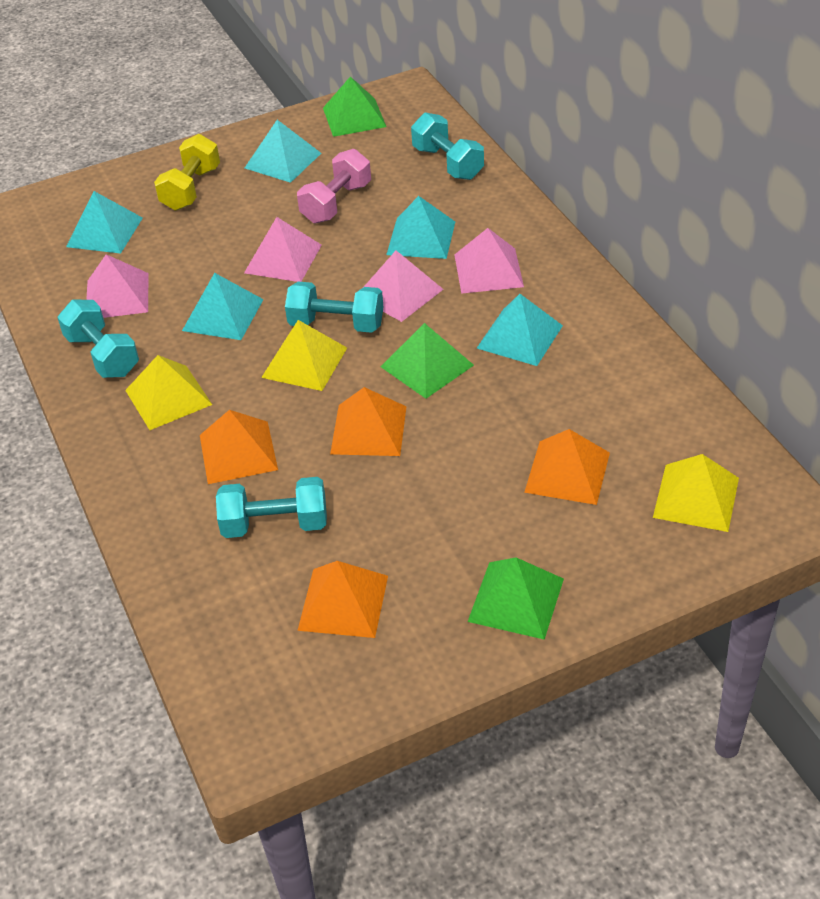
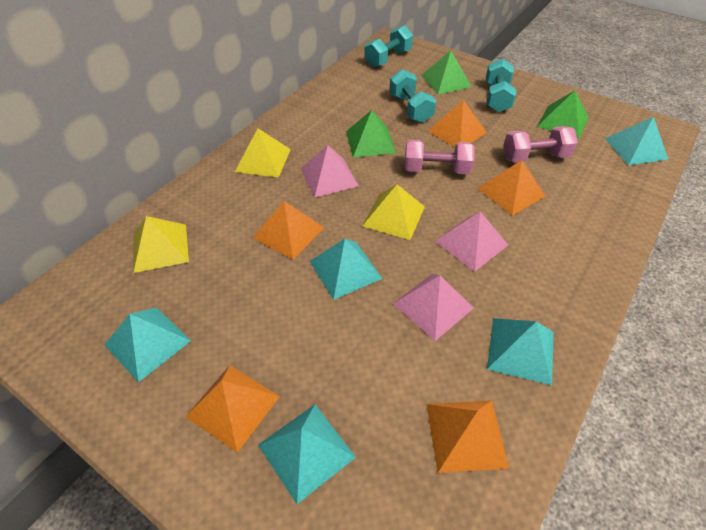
orange pyramid: [200,410,278,484] [297,561,388,638] [330,387,407,456] [524,429,610,505] = 4 -> [185,365,280,453] [253,201,324,260] [427,400,509,473] [428,100,487,147] [477,160,545,216] = 5
pink dumbbell: [297,149,371,224] = 1 -> [405,139,475,174] [503,126,578,163] = 2
pink pyramid: [86,254,149,318] [244,217,322,282] [364,250,444,322] [454,228,524,294] = 4 -> [301,145,359,198] [393,274,474,341] [435,211,508,272] = 3
turquoise dumbbell: [57,300,139,378] [216,477,327,538] [285,282,383,333] [411,112,484,180] = 4 -> [364,25,413,67] [389,69,436,123] [486,59,516,112] = 3
yellow dumbbell: [154,134,220,211] = 1 -> none = 0

